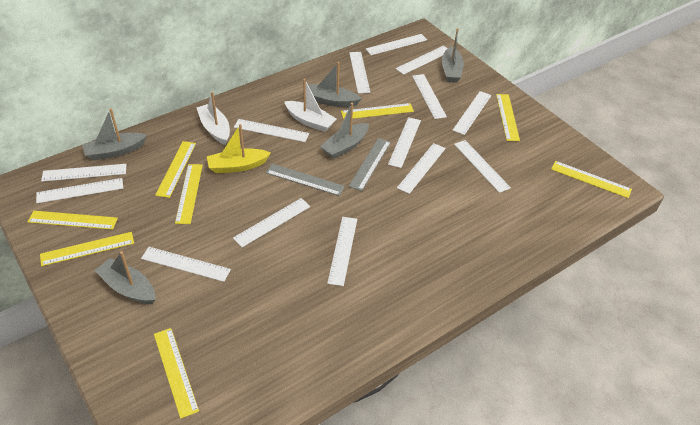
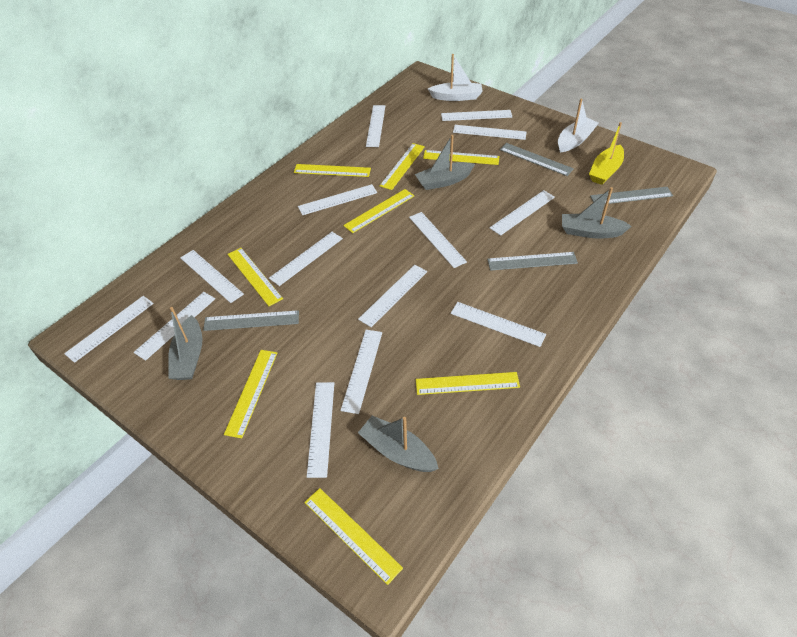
grey boat: [82,108,147,161] [95,251,156,304] [308,62,362,107] [320,103,369,159] [442,28,464,83] = 5 -> [168,307,202,380] [358,416,439,472] [415,135,475,190] [562,187,632,239] = 4
grey ruler: [266,164,345,196] [348,138,391,191] = 2 -> [203,310,299,331] [487,252,578,271] [500,143,574,176] [590,187,673,204] = 4

